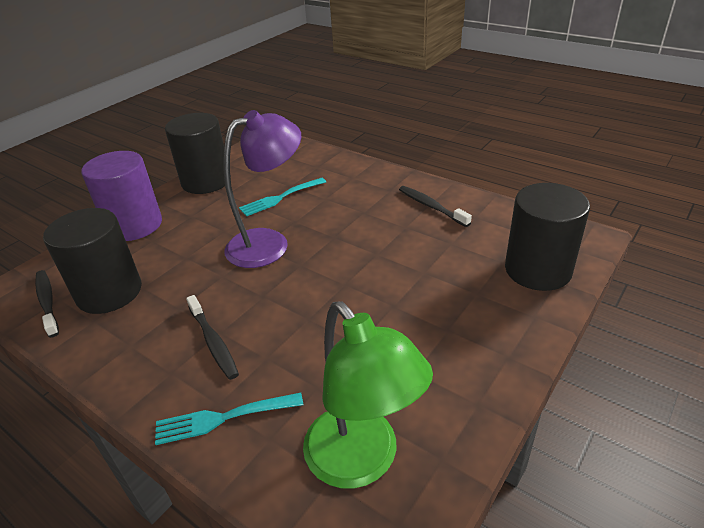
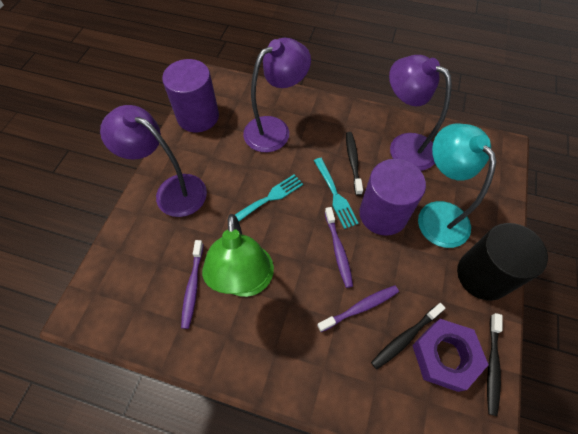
black cylinder: [43,208,142,314] [165,113,231,194] [505,183,590,291] = 3 -> [457,223,548,301] = 1
purple cylinder: [81,151,162,241] = 1 -> [162,59,219,132] [359,159,426,236] = 2
purple lamp: [224,110,301,268] = 1 -> [100,105,207,217] [243,38,311,152] [389,55,452,171] = 3
purple nut: none = 0 -> [412,319,489,392] = 1
purple toothbrush: none = 0 -> [181,240,204,329] [317,285,399,332] [325,207,353,288] = 3
turquoise lamp: none = 0 -> [418,123,496,248] = 1

